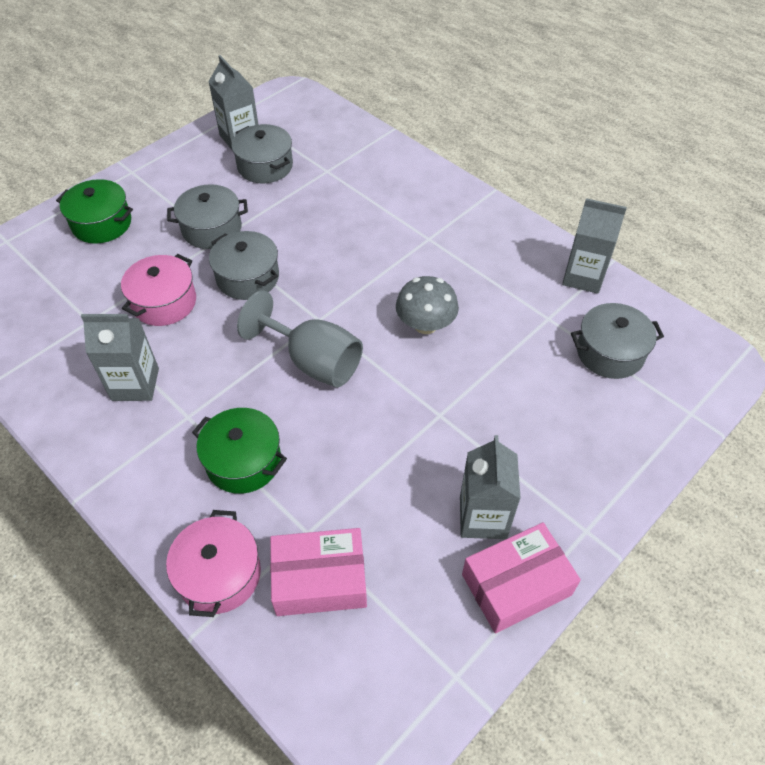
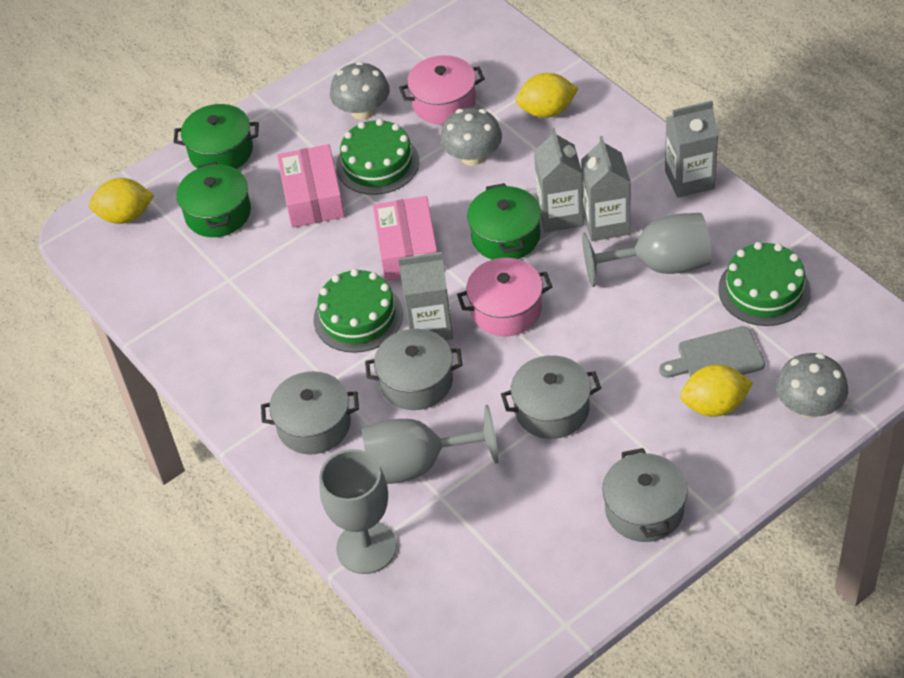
green cake: none = 0 -> [314,269,403,353] [336,119,419,195] [718,242,811,326] = 3
green pot: [56,179,133,244] [192,408,287,494] = 2 -> [173,104,259,169] [177,162,251,237] [467,183,541,260] = 3
grey cutting board: none = 0 -> [659,326,765,378] = 1
grey goblet: [237,290,363,387] = 1 -> [319,449,397,574] [361,405,499,484] [582,213,711,287] = 3
grey mushroom: [396,276,459,334] = 1 -> [330,61,390,120] [440,108,502,166] [776,353,848,418] = 3
yellow lemon: none = 0 -> [89,178,154,224] [516,73,578,118] [680,365,753,417] = 3

